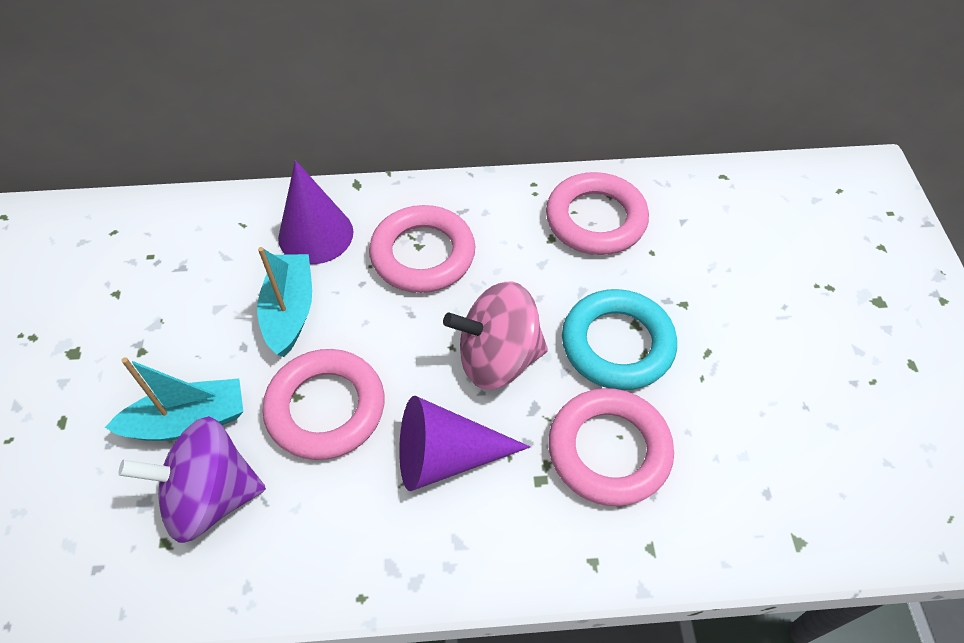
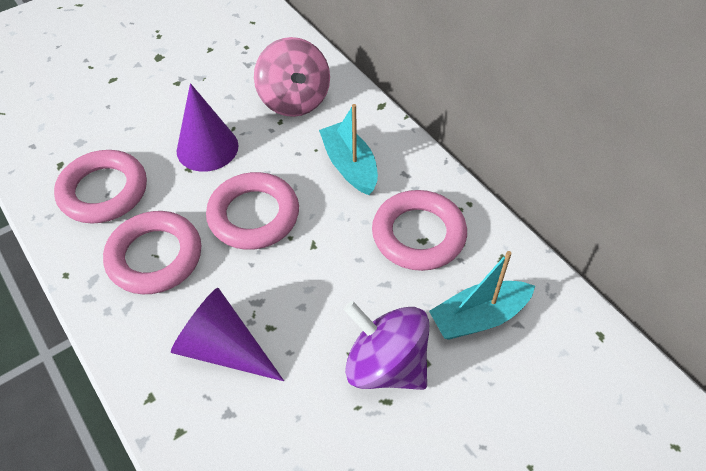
turquoise ring: [562,289,677,390] = 1 -> none = 0

